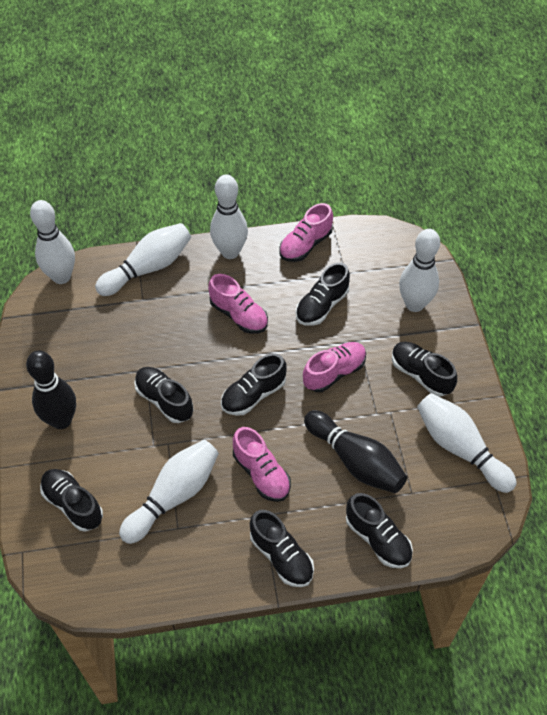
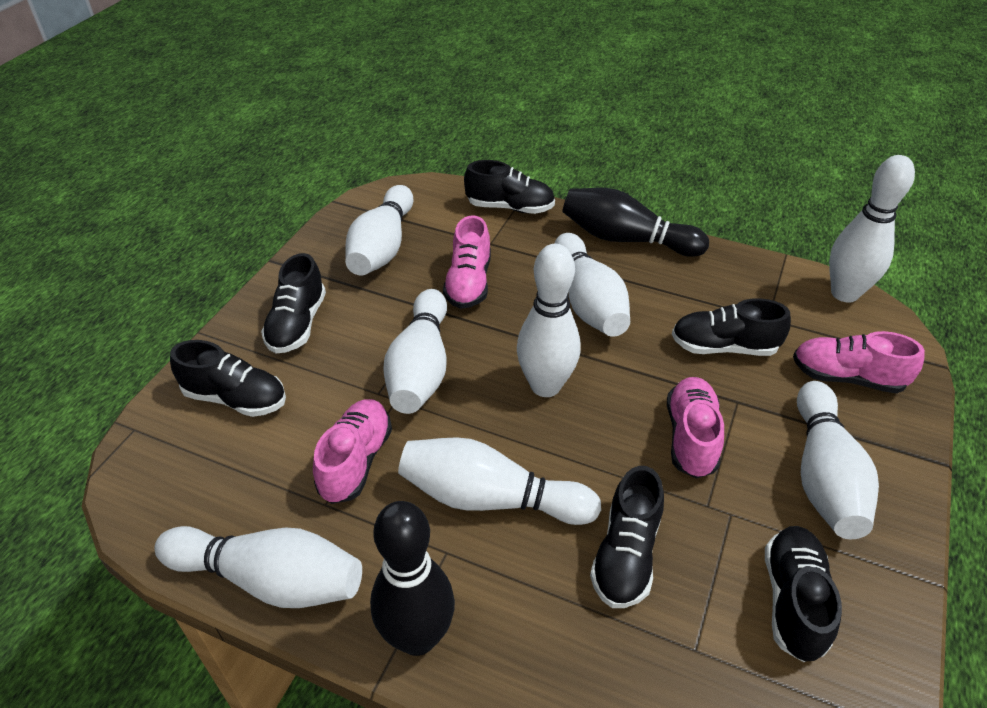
black shoe: [40,469,103,532] [134,367,194,423] [221,354,287,416] [250,510,314,587] [295,263,350,326] [346,493,413,568] [392,342,457,397] = 7 -> [170,340,286,417] [261,253,326,353] [464,160,555,214] [590,466,664,608] [672,298,791,356] [765,526,842,662] = 6
white bowling pin: [30,200,75,284] [95,223,191,296] [119,440,219,544] [210,174,248,259] [399,229,440,312] [417,393,517,493] = 6 -> [154,526,362,608] [345,185,413,276] [383,289,447,414] [398,437,601,525] [517,244,581,397] [555,233,630,337] [797,381,879,539] [829,155,915,303] = 8

